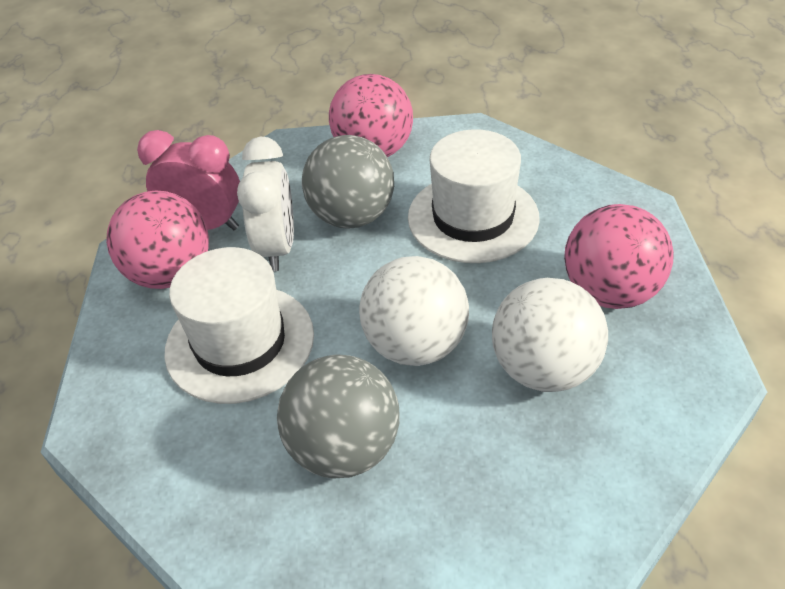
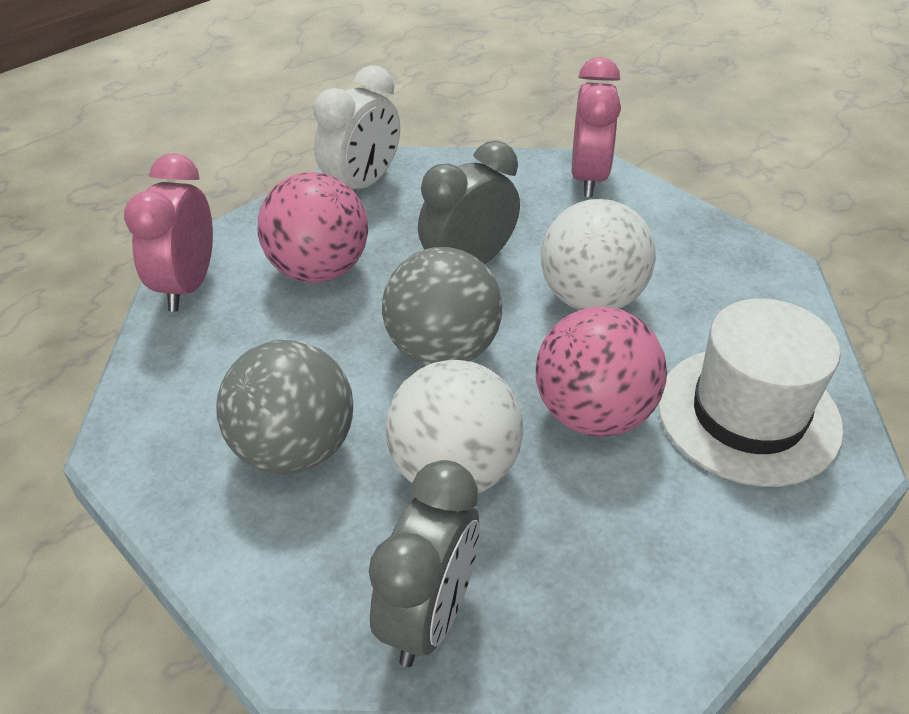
grey clock: none = 0 -> [369,460,480,667] [418,141,520,264] = 2
pink ball: [106,190,209,289] [329,74,413,157] [564,204,674,309] = 3 -> [258,172,368,283] [536,307,667,437] = 2
pink clock: [137,130,240,230] = 1 -> [124,153,213,312] [572,57,621,197] = 2
white hat: [164,247,314,404] [408,129,540,263] = 2 -> [658,299,844,487] = 1

